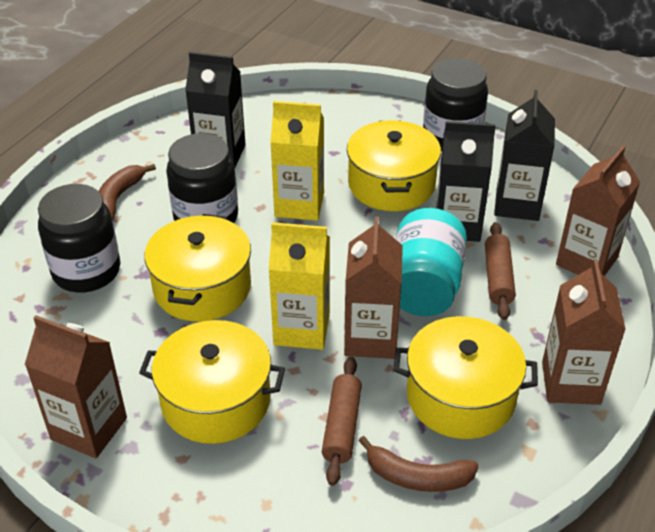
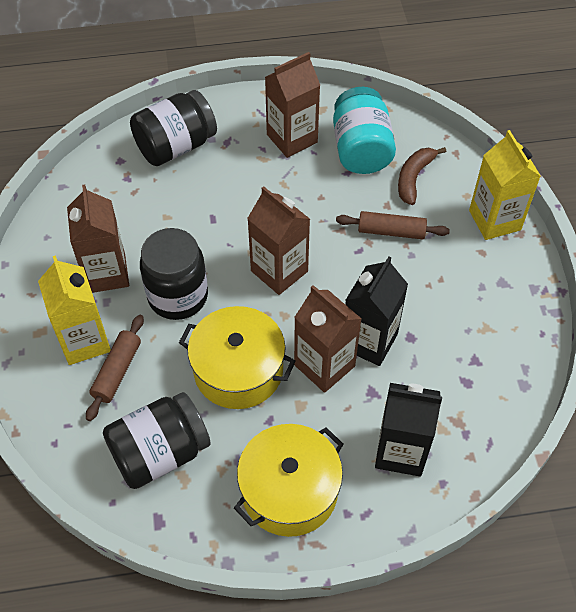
black carton: [185,52,246,167] [436,121,496,242] [494,90,555,221] = 3 -> [345,256,408,366] [375,383,442,476] = 2
brown banana: [99,164,156,221] [359,436,479,492] = 2 -> [398,147,446,205] = 1
yellow pot: [139,320,285,444] [144,214,251,322] [347,120,441,211] [393,316,538,439] = 4 -> [179,306,296,409] [234,424,344,537] = 2

